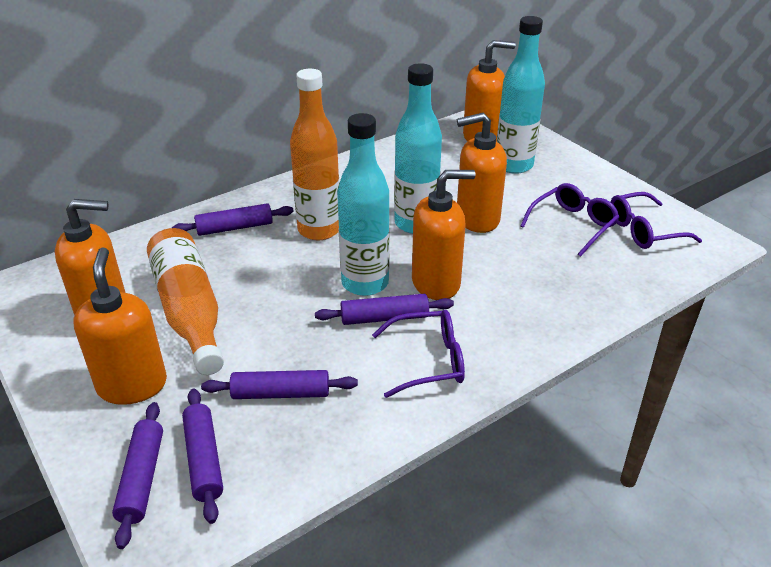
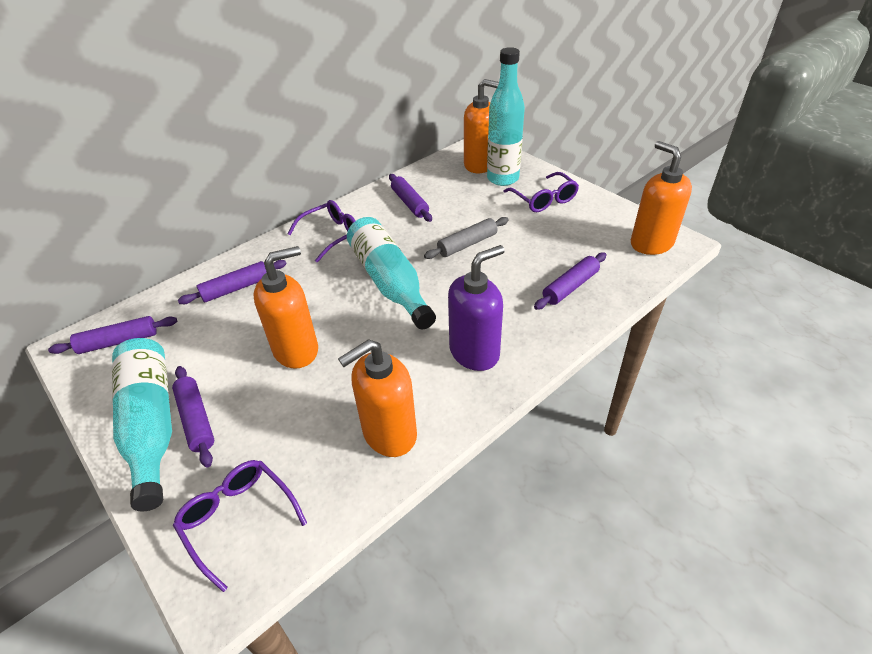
grey rolling pin: none = 0 -> [424,217,509,259] = 1
orange bottle: [147,228,224,375] [290,69,339,240] = 2 -> none = 0
orange soap dispenser: [55,199,126,315] [73,247,167,405] [412,170,476,300] [457,113,507,233] [463,40,515,141] = 5 -> [253,246,318,369] [338,339,417,457] [464,79,499,173] [631,141,692,255] = 4
purple soap dispenser: none = 0 -> [448,245,505,371] = 1

